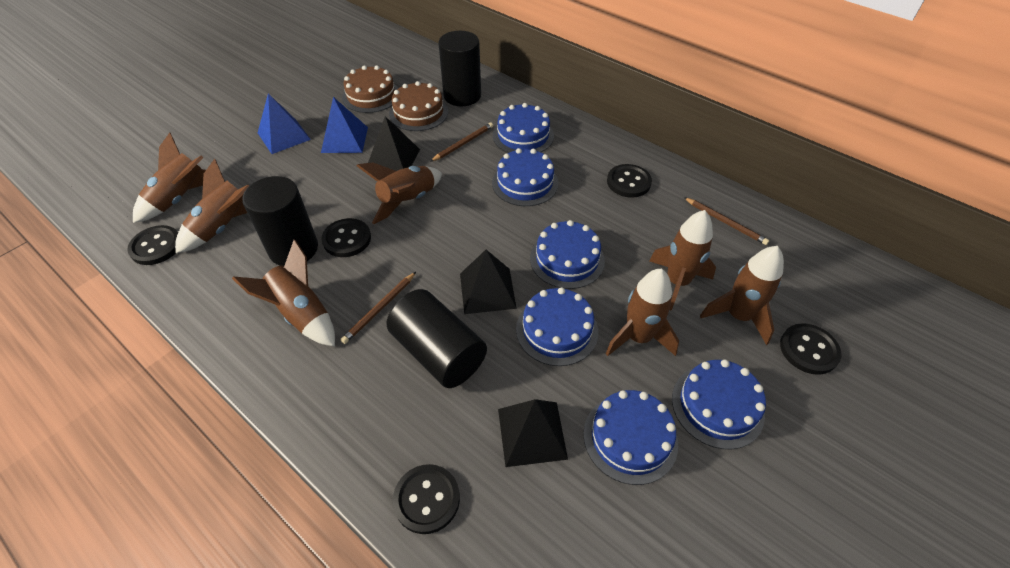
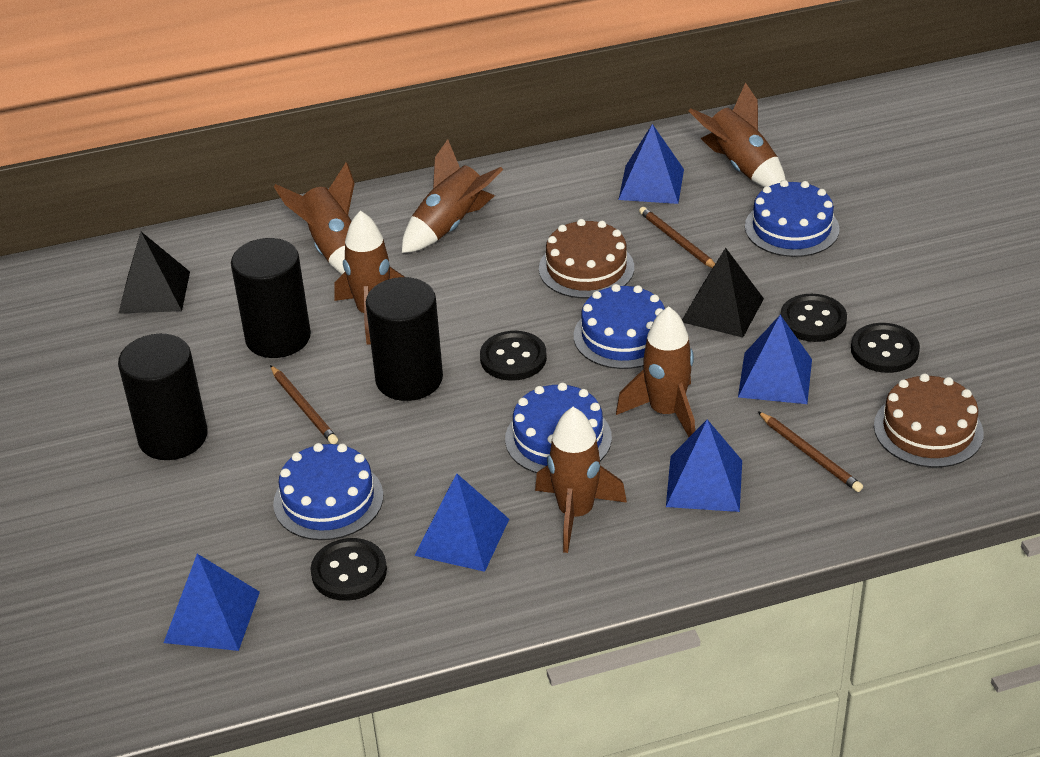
black button: [127,225,178,265] [321,218,371,257] [393,464,460,534] [607,164,652,198] [780,323,841,375] = 5 -> [311,538,387,601] [480,331,547,381] [781,294,847,342] [851,323,920,373] = 4
black pyramid: [368,116,420,171] [460,250,517,314] [498,399,568,467] = 3 -> [118,232,190,314] [682,248,764,337] = 2
blue cake: [492,148,558,206] [493,103,554,153] [516,287,598,366] [530,220,605,289] [583,390,678,485] [672,360,766,449] = 6 -> [273,443,383,540] [505,383,612,473] [574,284,665,369] [745,180,840,257] = 4
blue pyramid: [258,93,311,154] [321,97,368,153] = 2 -> [164,554,260,651] [414,473,509,572] [618,124,684,204] [666,419,742,512] [738,315,812,404] = 5
brown rocket: [133,133,206,223] [175,159,249,253] [232,240,335,346] [357,163,442,224] [606,269,679,356] [649,210,716,311] [700,246,784,345] = 7 -> [274,162,355,275] [334,211,405,344] [402,139,503,253] [535,407,627,553] [616,306,695,437] [689,83,786,187] = 6

